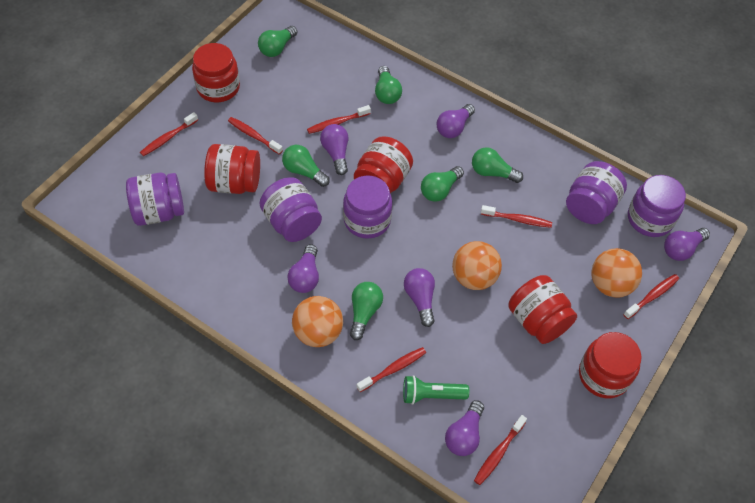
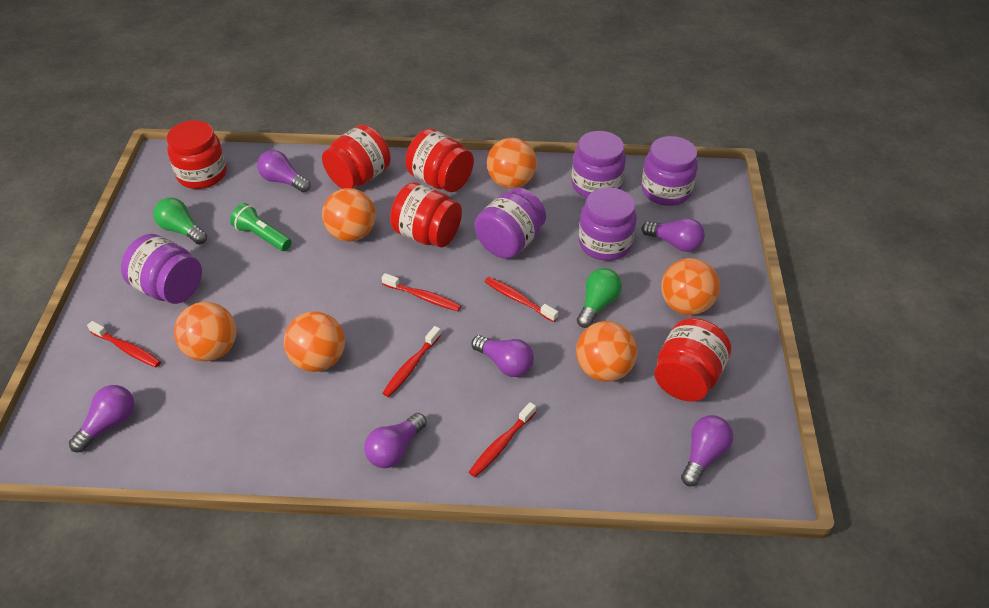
green light bulb: [258,26,297,57] [282,145,330,187] [350,282,383,340] [375,66,402,104] [421,166,464,202] [472,147,523,183] = 6 -> [153,198,207,245] [577,268,622,328] = 2
orange ball: [292,296,343,347] [452,241,502,290] [591,248,642,297] = 3 -> [174,302,237,361] [284,311,345,372] [322,188,376,242] [487,138,537,189] [576,321,637,382] [661,258,720,315] = 6
red toothbrush: [140,112,198,156] [228,117,283,154] [307,105,371,134] [356,347,426,392] [474,415,527,485] [481,205,552,228] [623,274,679,319] = 7 -> [87,321,161,367] [382,273,461,311] [382,326,441,397] [469,402,536,477] [484,277,558,322] = 5

